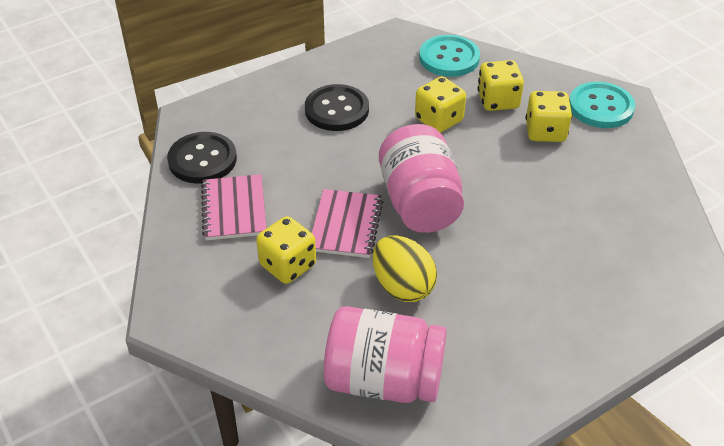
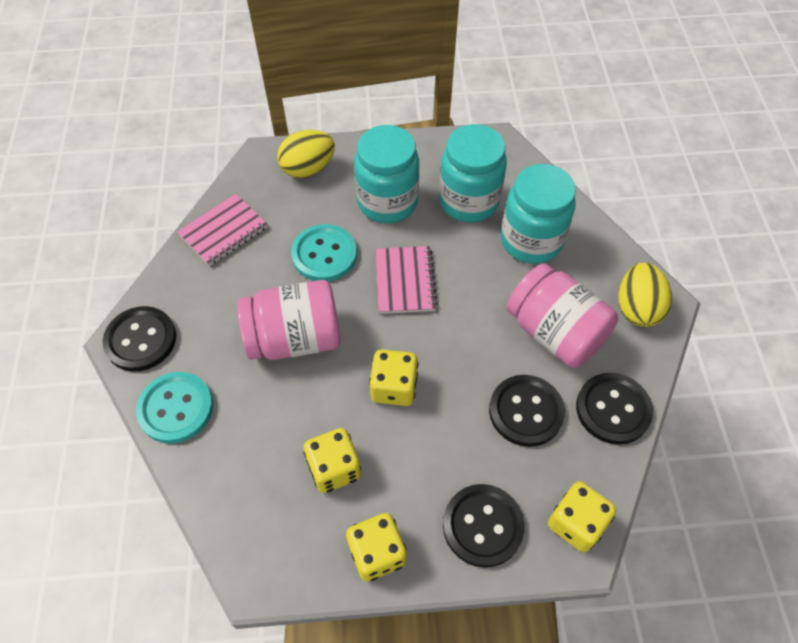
black button: [167,132,237,184] [305,84,369,131] = 2 -> [103,306,176,371] [443,484,524,568] [489,375,565,447] [576,373,653,445] = 4
turquoise jar: none = 0 -> [354,125,419,223] [439,124,507,223] [501,164,576,264] = 3
yellow egg: [373,235,437,302] = 1 -> [277,130,335,178] [619,263,672,327] = 2

